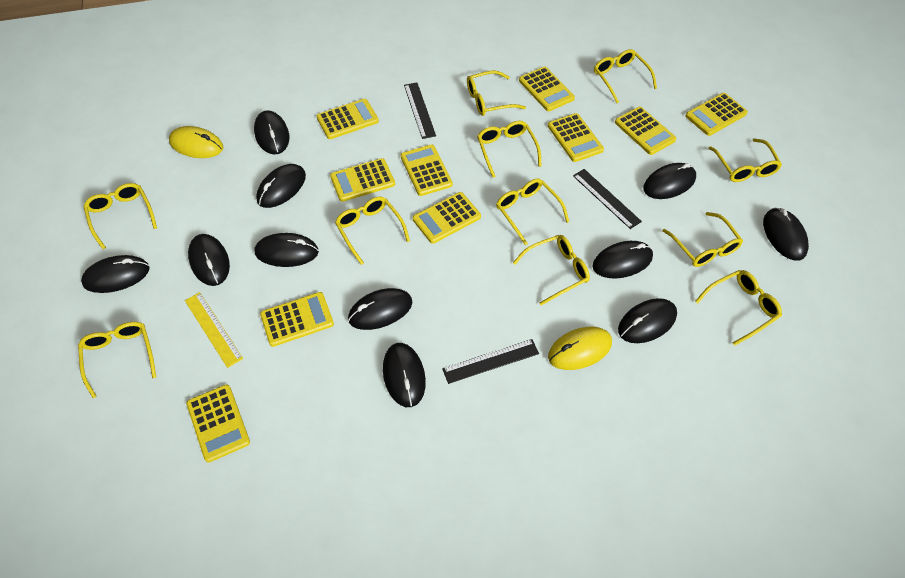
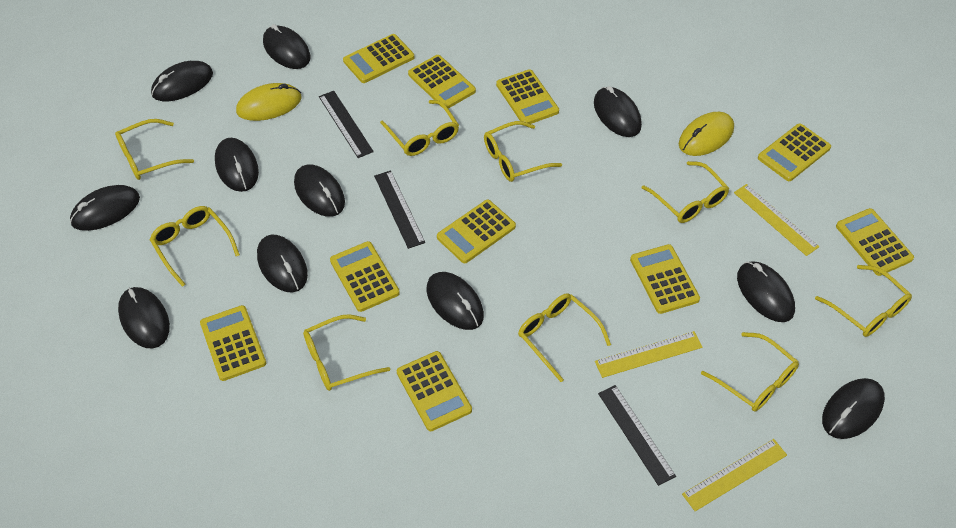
yellow glasses: [78,322,156,398] [83,183,157,249] [335,197,410,265] [467,70,526,116] [477,121,542,178] [496,179,569,245] [513,235,590,305] [594,49,657,103] [663,212,743,267] [695,270,782,346] [709,138,782,182] = 11 -> [115,119,194,180] [150,206,240,287] [303,314,390,391] [380,100,459,156] [484,121,562,182] [518,294,611,382] [642,161,729,223] [701,332,799,412] [815,265,912,337] = 9
yellow ruler: [185,292,243,368] = 1 -> [595,331,703,378] [682,439,787,511] [734,184,819,256] = 3

